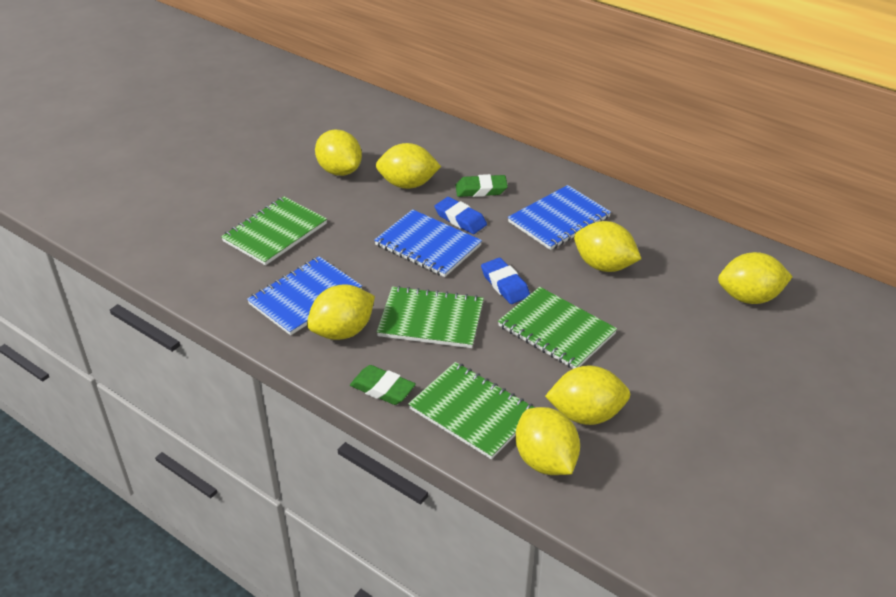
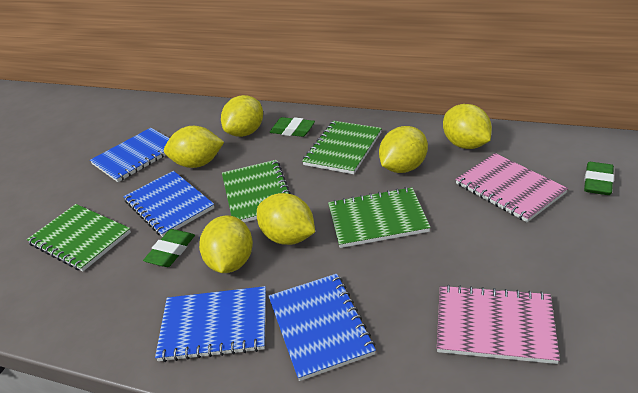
blue eraser: [434,197,487,234] [481,258,530,304] = 2 -> none = 0
blue notebook: [247,256,362,335] [374,209,482,277] [508,185,611,250] = 3 -> [90,128,170,182] [123,171,214,237] [155,286,266,362] [269,274,376,381] = 4
green eraser: [350,365,416,405] [455,174,508,197] = 2 -> [143,229,195,267] [270,117,315,137] [584,162,614,195] = 3
pink notebook: none = 0 -> [437,285,560,364] [455,153,568,222] = 2
yellow lemon: [307,284,375,340] [315,130,362,176] [376,143,441,189] [515,407,580,475] [545,365,630,425] [574,221,641,272] [718,252,793,304] = 7 -> [164,126,224,168] [199,215,253,273] [221,95,263,137] [257,193,315,245] [379,126,428,173] [443,104,492,149] = 6

